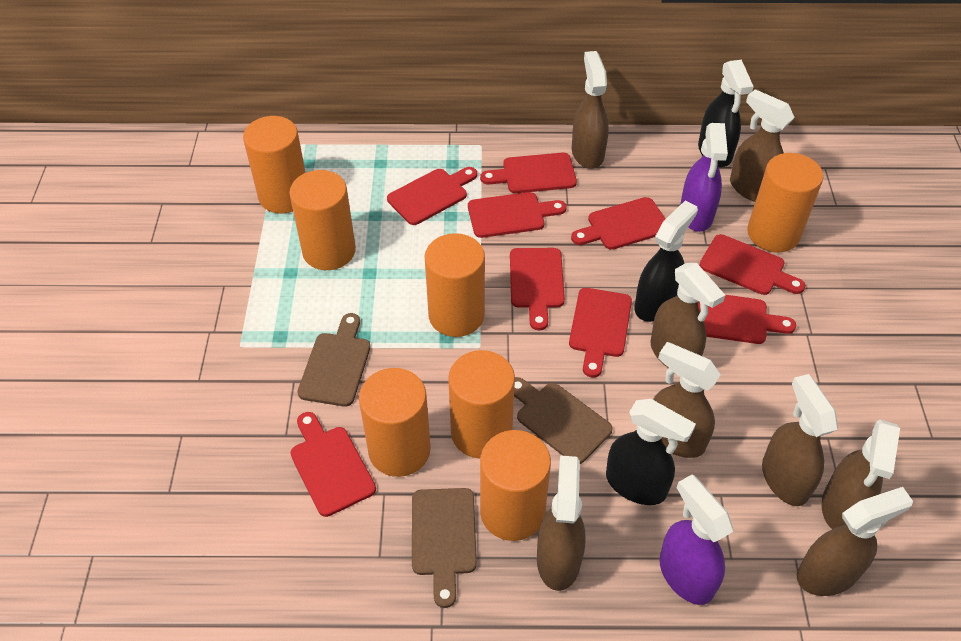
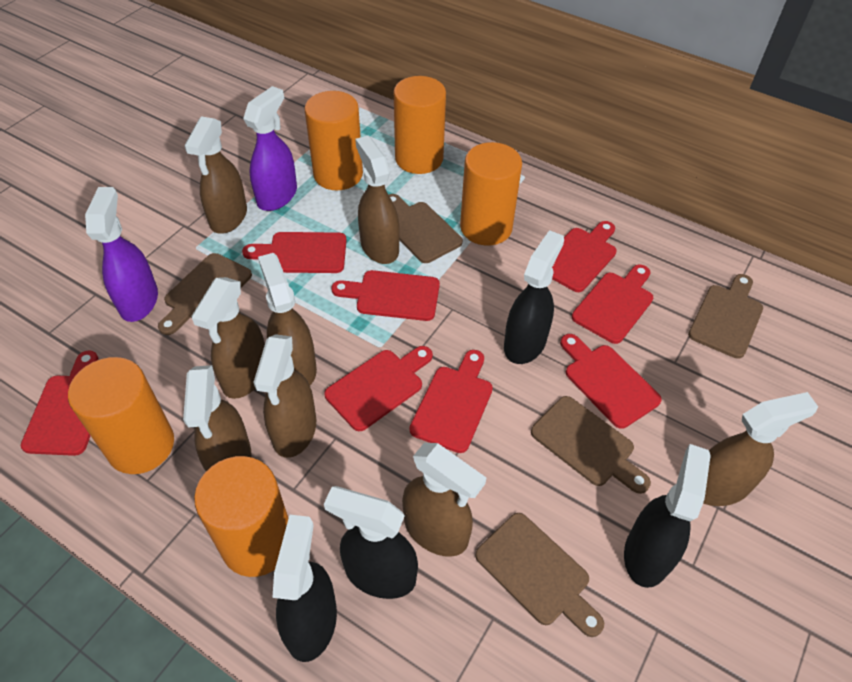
black spray bottle: [606,399,696,505] [635,200,698,322] [698,60,754,167] = 3 -> [272,515,337,662] [324,486,418,599] [504,230,564,364] [624,444,711,588] = 4
brown cutting board: [297,313,371,407] [412,488,477,608] [514,377,613,464] = 3 -> [158,253,252,335] [389,194,463,263] [475,513,604,637] [531,396,651,494] [688,274,763,359] = 5
orange cylinder: [243,116,306,213] [289,170,356,270] [359,368,431,477] [425,233,485,337] [448,350,515,458] [480,430,551,541] [747,153,823,252] = 7 -> [68,357,174,474] [194,456,289,577] [304,91,363,190] [394,76,446,174] [460,142,522,246] = 5
red cutting board: [290,412,376,517] [387,167,477,225] [468,192,567,238] [480,152,577,193] [510,248,565,330] [569,288,632,377] [571,197,666,250] [698,295,796,344] [699,234,805,295] = 9 -> [21,351,98,456] [242,232,347,273] [324,346,433,431] [332,270,440,321] [409,350,493,453] [552,221,617,292] [560,334,662,429] [572,264,653,344] = 8

